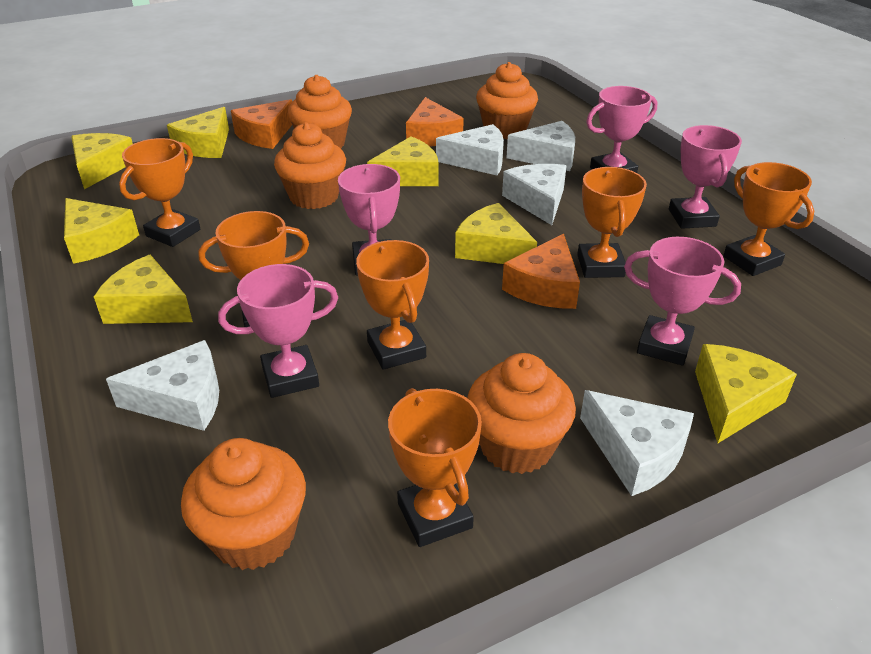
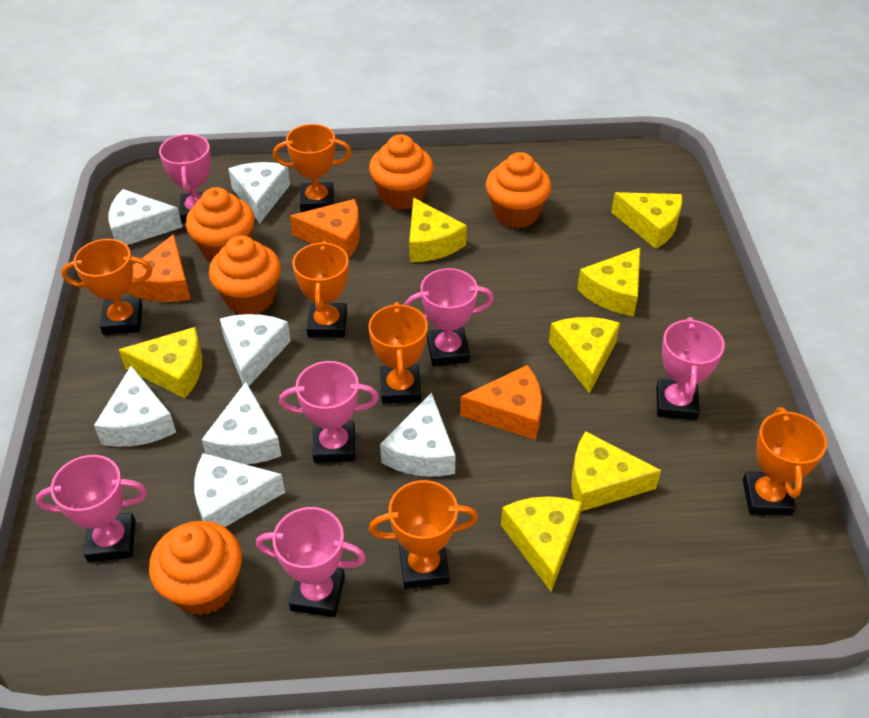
pink trophy: [218,264,338,398] [338,164,400,276] [586,86,657,173] [624,237,741,366] [669,125,742,229] = 5 -> [36,455,147,562] [159,134,211,223] [256,507,366,617] [279,361,379,463] [404,268,494,366] [656,317,725,420] = 6
white cheese: [106,340,219,431] [436,124,504,175] [502,164,566,225] [506,121,575,171] [580,390,694,496] = 5 -> [94,366,176,447] [109,189,182,245] [194,453,285,527] [202,382,281,464] [220,314,291,386] [228,162,290,223] [380,392,456,476] = 7

